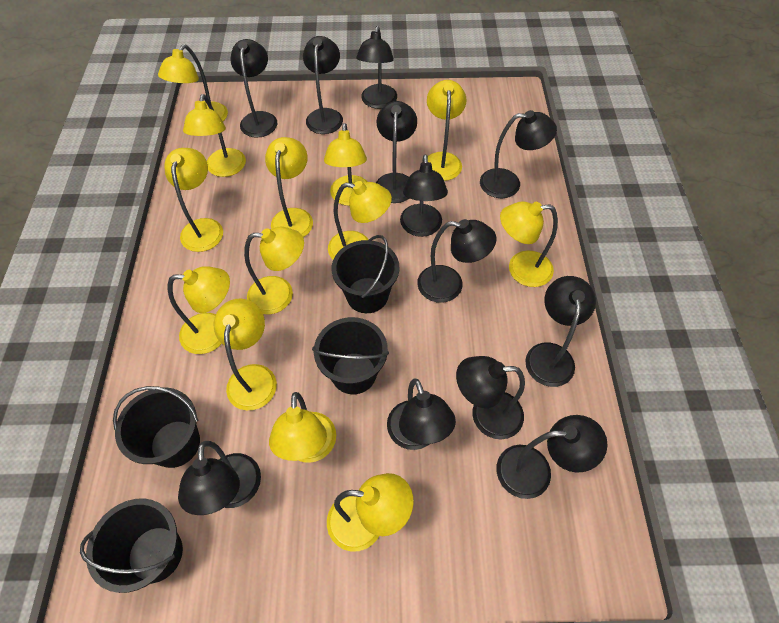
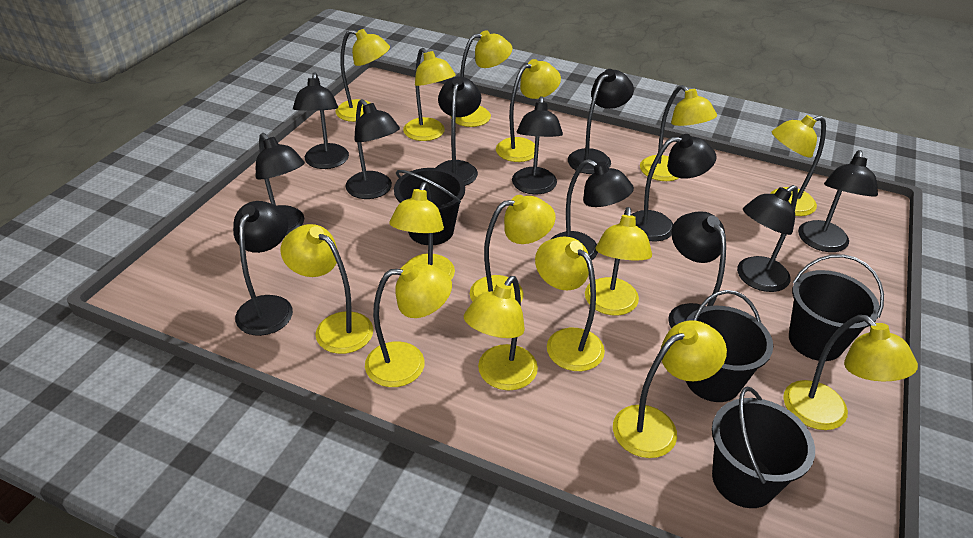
yellow lamp: [158,44,228,121] [164,148,223,252] [168,266,230,354] [183,94,246,177] [214,299,277,410] [244,227,304,314] [265,137,313,237] [269,392,336,463] [324,123,368,206] [327,473,413,552] [328,181,392,259] [427,80,467,181] [500,202,558,287] = 13 -> [280,224,373,354] [336,29,390,122] [365,263,452,387] [389,182,455,280] [403,48,456,141] [456,30,512,127] [464,276,538,390] [470,195,556,302] [496,59,561,162] [535,236,605,371] [585,207,652,316] [613,320,727,458] [640,85,717,181] [770,115,826,216] [783,315,918,430] = 15

